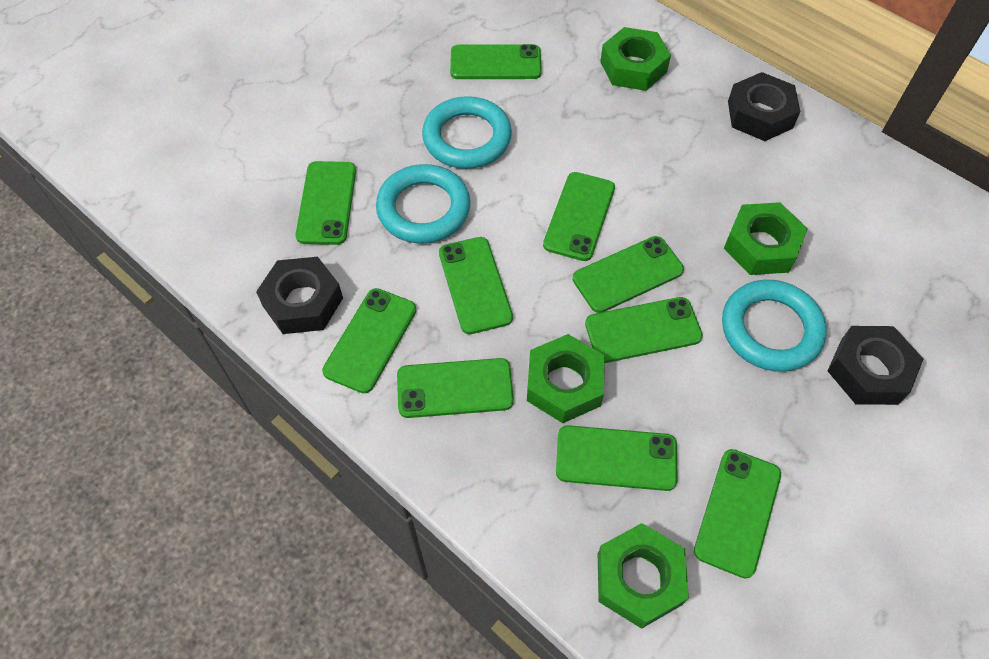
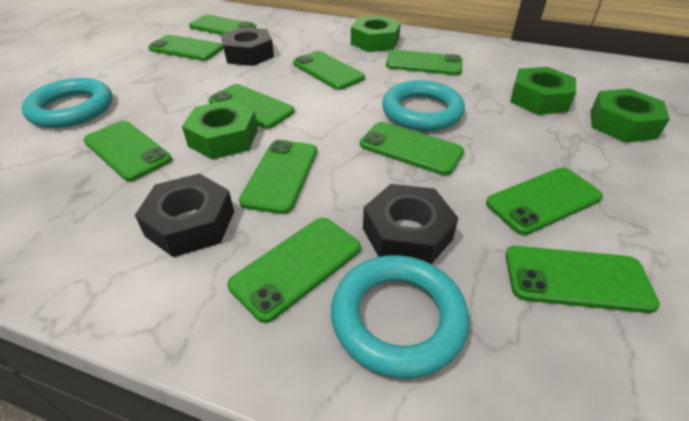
green phone: [296,161,356,245] [322,288,416,393] [397,358,514,418] [439,237,513,334] [450,44,542,79] [543,172,615,261] [556,425,678,491] [573,236,684,313] [585,297,703,363] [694,449,781,579] = 10 -> [84,121,172,181] [148,35,223,61] [189,15,256,35] [209,84,295,129] [227,218,361,323] [239,140,317,214] [293,51,365,90] [360,122,464,175] [386,50,462,75] [486,168,603,235] [505,246,660,313] = 11

